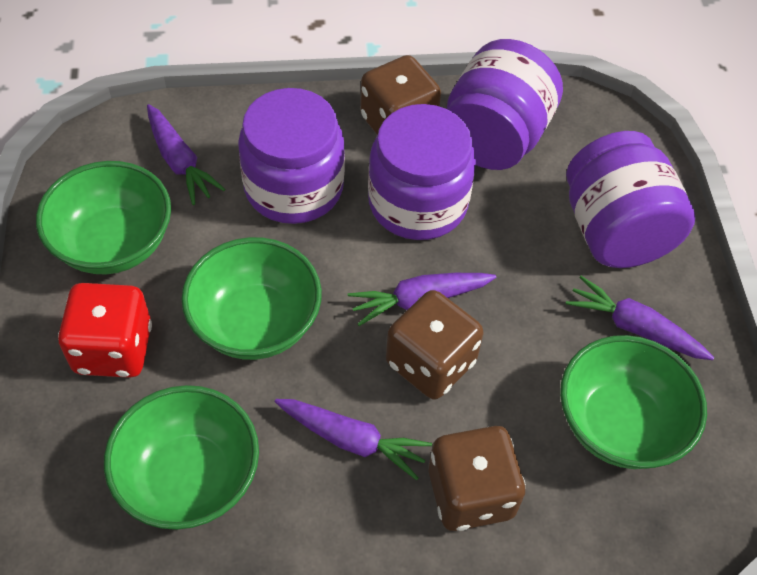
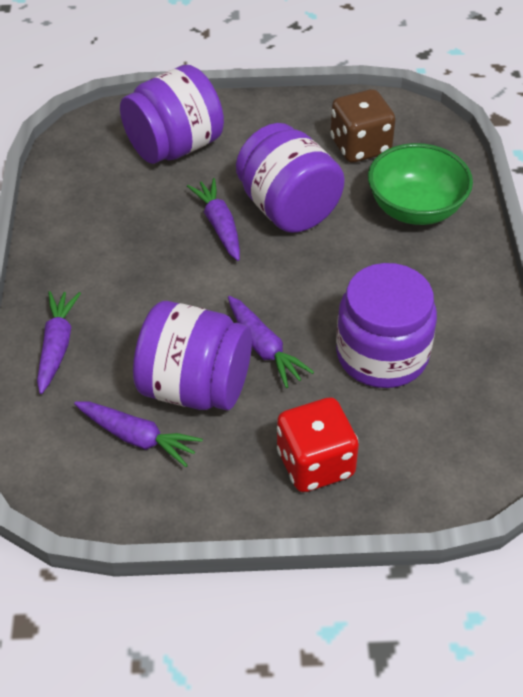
brown dice: [360,55,441,135] [386,290,483,400] [429,426,526,531] = 3 -> [330,89,395,163] = 1
green bowl: [36,161,171,274] [104,385,259,530] [181,237,322,360] [560,335,707,469] = 4 -> [368,143,473,225] = 1

